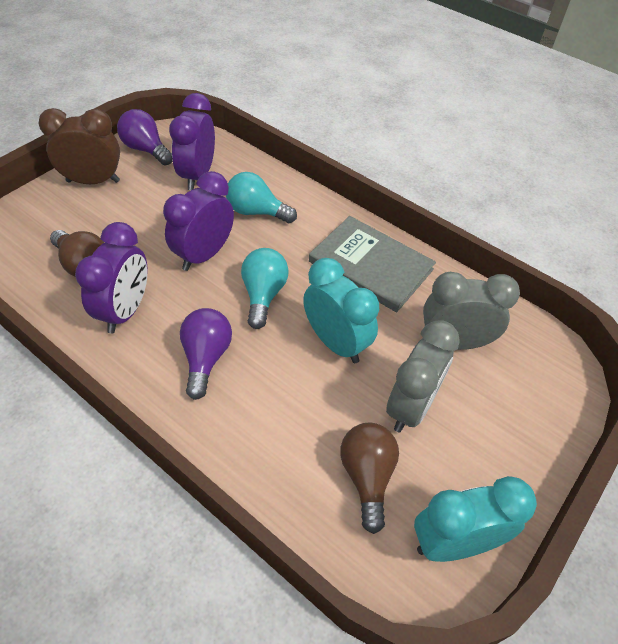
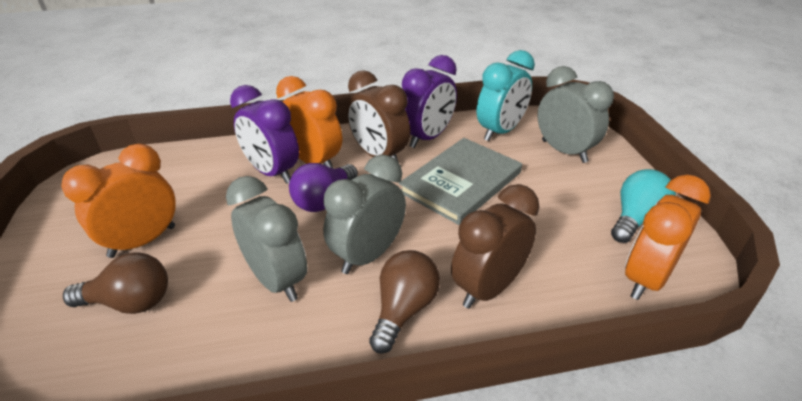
brown clock: [38,108,120,184] = 1 -> [347,70,410,163] [451,184,539,309] = 2
grey clock: [386,320,460,432] [423,272,520,350] = 2 -> [226,176,307,302] [323,155,406,274] [537,66,614,163] = 3
orange clock: none = 0 -> [61,144,176,258] [276,76,342,169] [625,175,711,300] = 3
purple clock: [75,222,148,334] [163,171,234,271] [169,93,215,190] = 3 -> [230,85,299,184] [402,55,457,148] = 2
purple light bulb: [117,109,172,165] [180,308,232,400] = 2 -> [289,163,358,212] = 1
turquoise clock: [303,258,379,363] [414,476,537,562] = 2 -> [477,50,535,141] = 1
turquoise light bulb: [226,172,297,223] [241,248,289,329] = 2 -> [611,169,676,243] = 1

